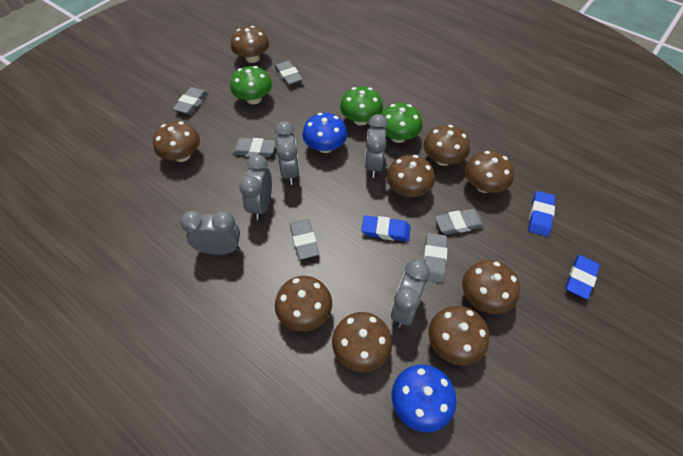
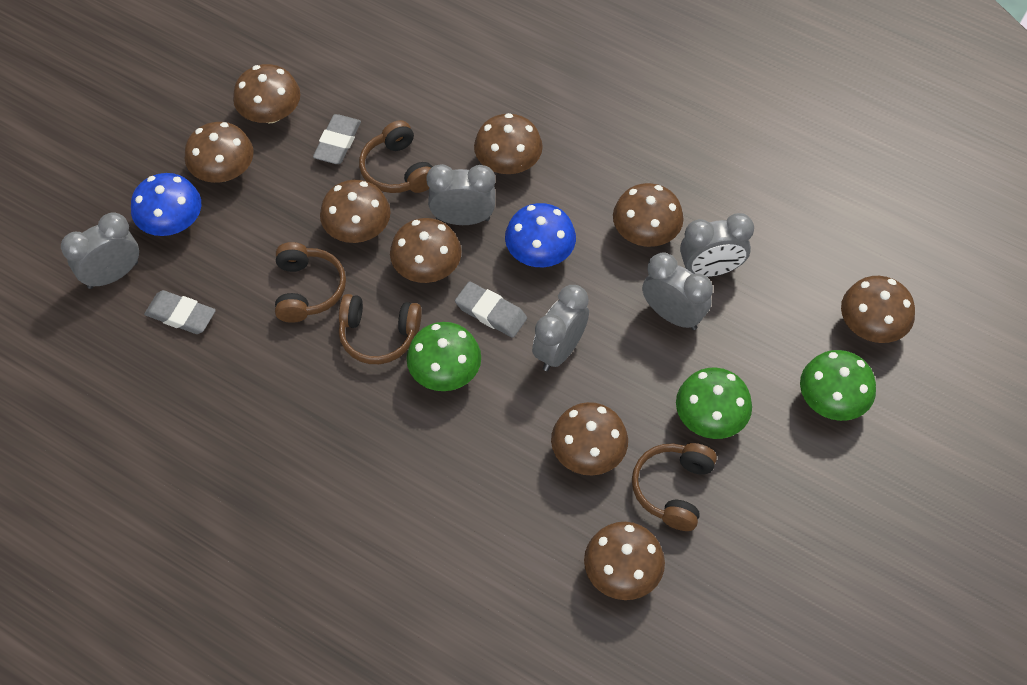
blue eraser: [361,215,411,242] [528,191,555,237] [565,255,600,300] = 3 -> none = 0
brown headphones: none = 0 -> [275,242,346,323] [339,294,422,364] [359,120,433,193] [632,443,717,531] = 4
grey eraser: [173,87,208,114] [232,138,276,157] [275,61,303,86] [289,219,319,260] [423,233,447,283] [435,209,484,235] = 6 -> [144,290,216,334] [313,114,361,164] [455,281,527,338] = 3

